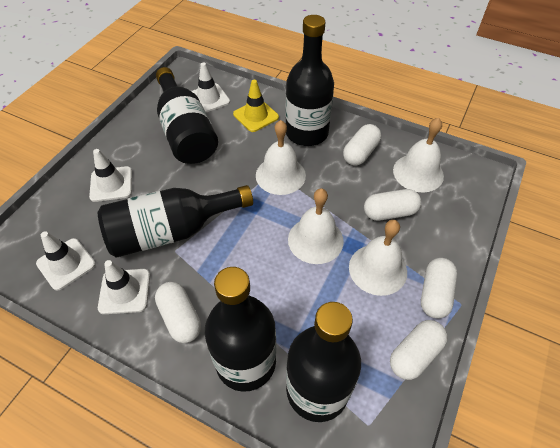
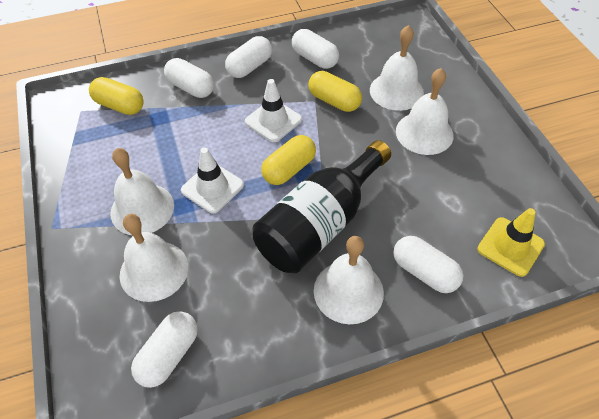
black bottle: [98,185,253,258] [156,67,218,164] [205,267,276,392] [285,15,334,146] [286,302,361,422] = 5 -> [252,140,391,273] = 1
white bell: [256,120,306,195] [288,188,344,264] [349,220,407,296] [393,118,444,193] = 4 -> [110,148,174,235] [120,214,188,302] [314,236,384,324] [370,25,424,111] [396,68,454,155] = 5
white traffic cone: [36,231,96,290] [89,149,132,202] [98,260,150,314] [191,62,230,112] = 4 -> [181,147,244,213] [245,79,302,142] = 2
yellow capsule: none = 0 -> [89,77,144,115] [261,135,316,185] [308,71,362,112] = 3

